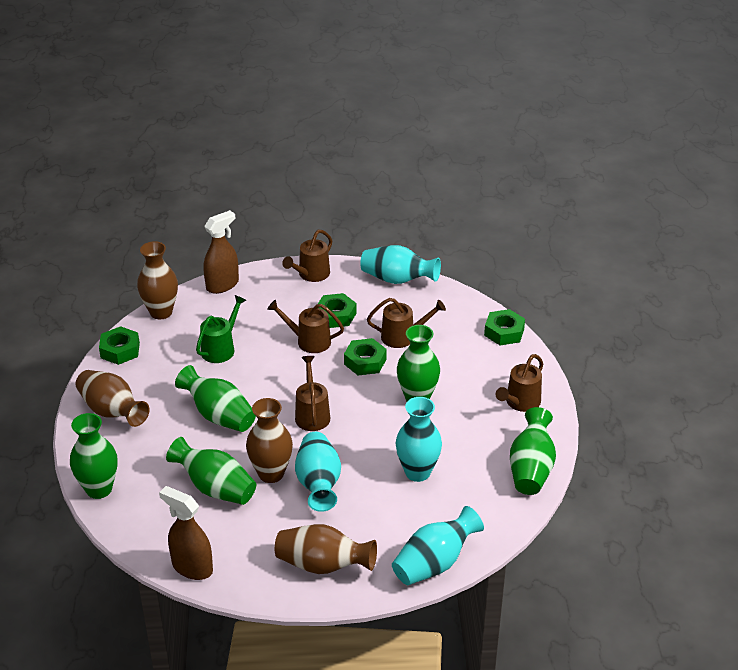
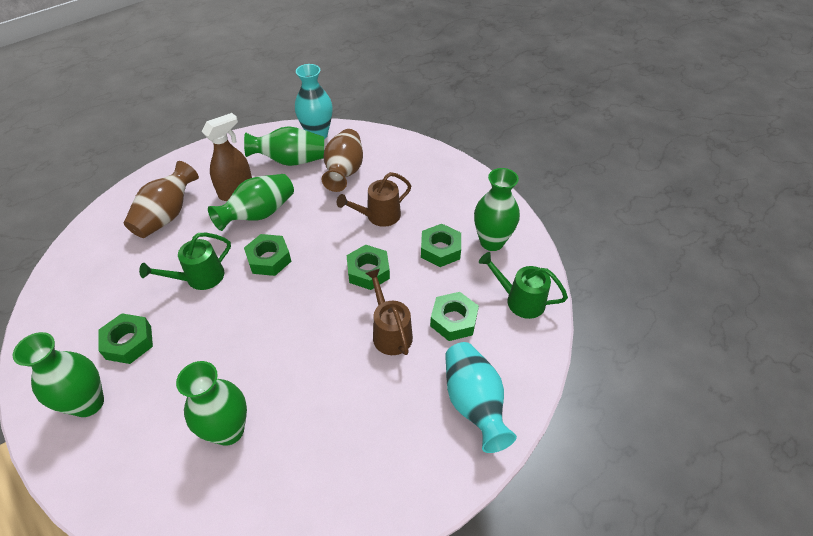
brown spray bottle: [159,486,213,580] [203,210,239,294] = 2 -> [202,113,252,201] = 1
brown vase: [76,370,149,427] [137,241,178,319] [246,398,293,483] [275,524,377,574] = 4 -> [124,161,199,238] [322,129,363,192] = 2
brown watering can: [267,300,344,353] [282,230,332,282] [295,356,330,431] [367,298,446,348] [496,354,543,412] = 5 -> [337,172,411,227] [365,269,413,355] = 2
green nut: [99,326,140,365] [318,293,356,328] [344,338,387,375] [484,309,525,345] = 4 -> [98,313,153,364] [244,234,291,276] [347,245,390,290] [421,224,461,267] [430,292,479,341] = 5
green watering can: [196,295,246,363] = 1 -> [139,233,231,290] [479,252,568,319] = 2
turquoise vase: [295,432,341,512] [360,245,441,284] [392,506,484,585] [396,397,442,482] = 4 -> [295,64,333,139] [445,342,517,453] = 2

